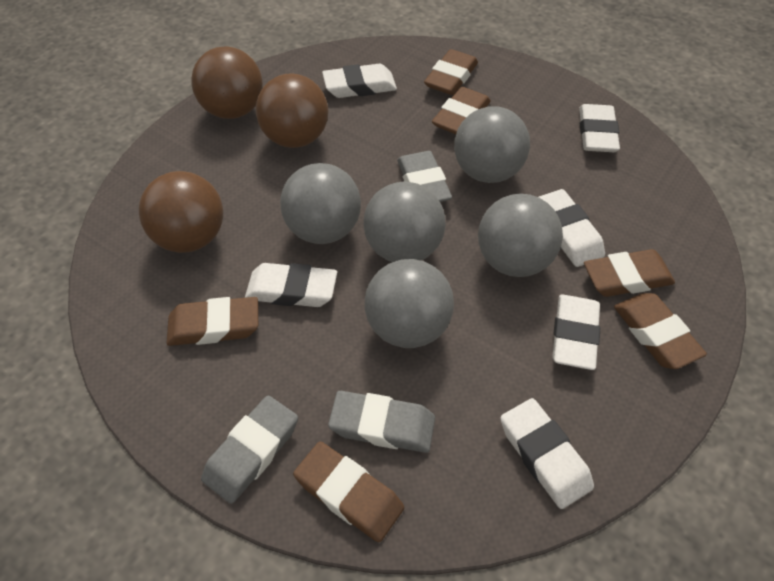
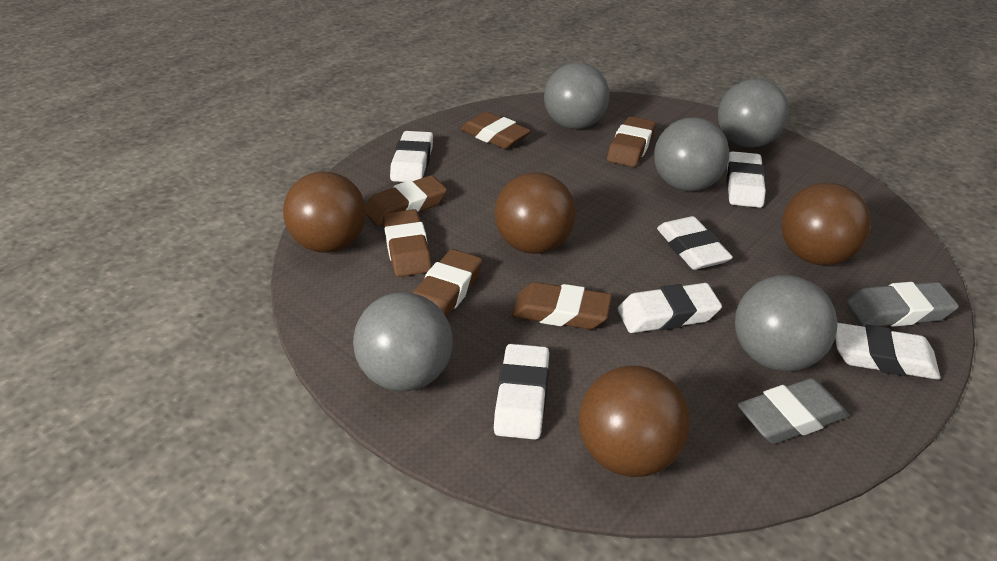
brown ball: [139,171,223,253] [191,46,263,119] [256,73,328,148] = 3 -> [283,171,366,253] [494,172,576,254] [579,366,690,477] [781,182,871,265] = 4
grey eraser: [201,396,298,504] [328,391,435,453] [397,151,452,202] = 3 -> [738,378,849,444] [846,282,959,327] = 2

